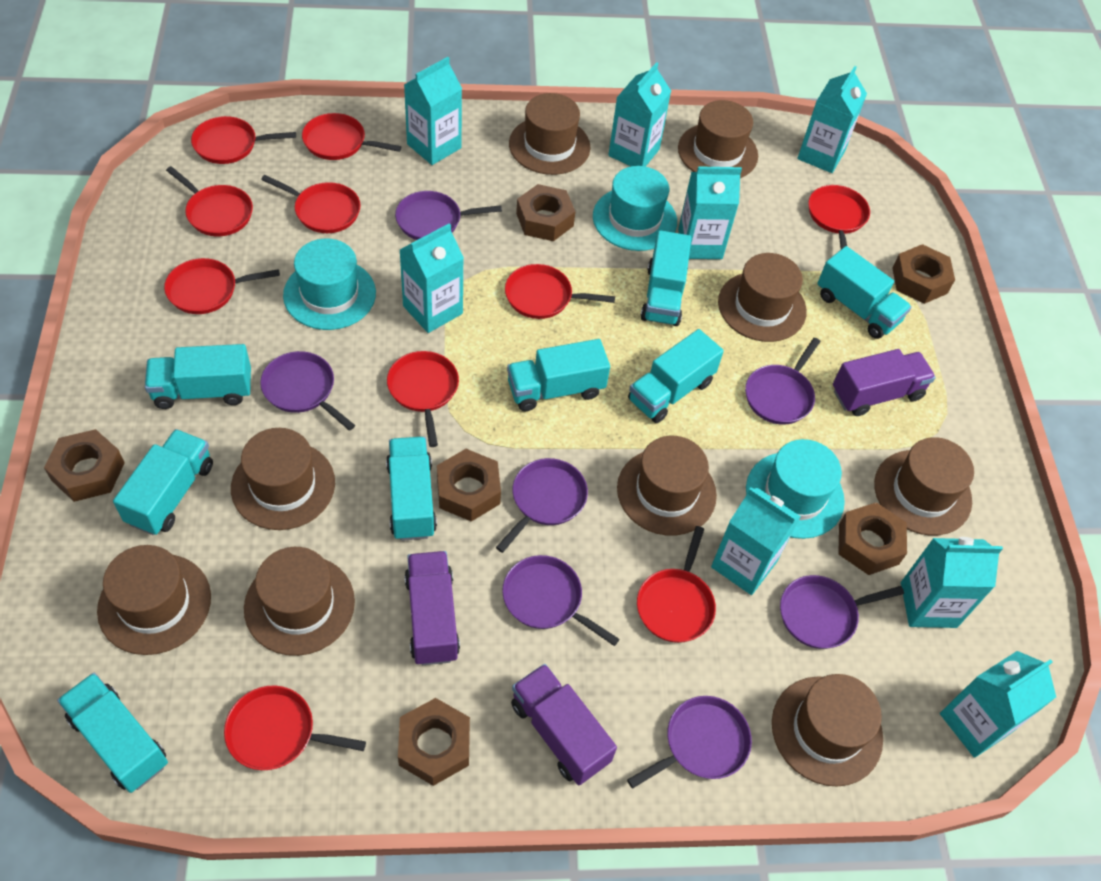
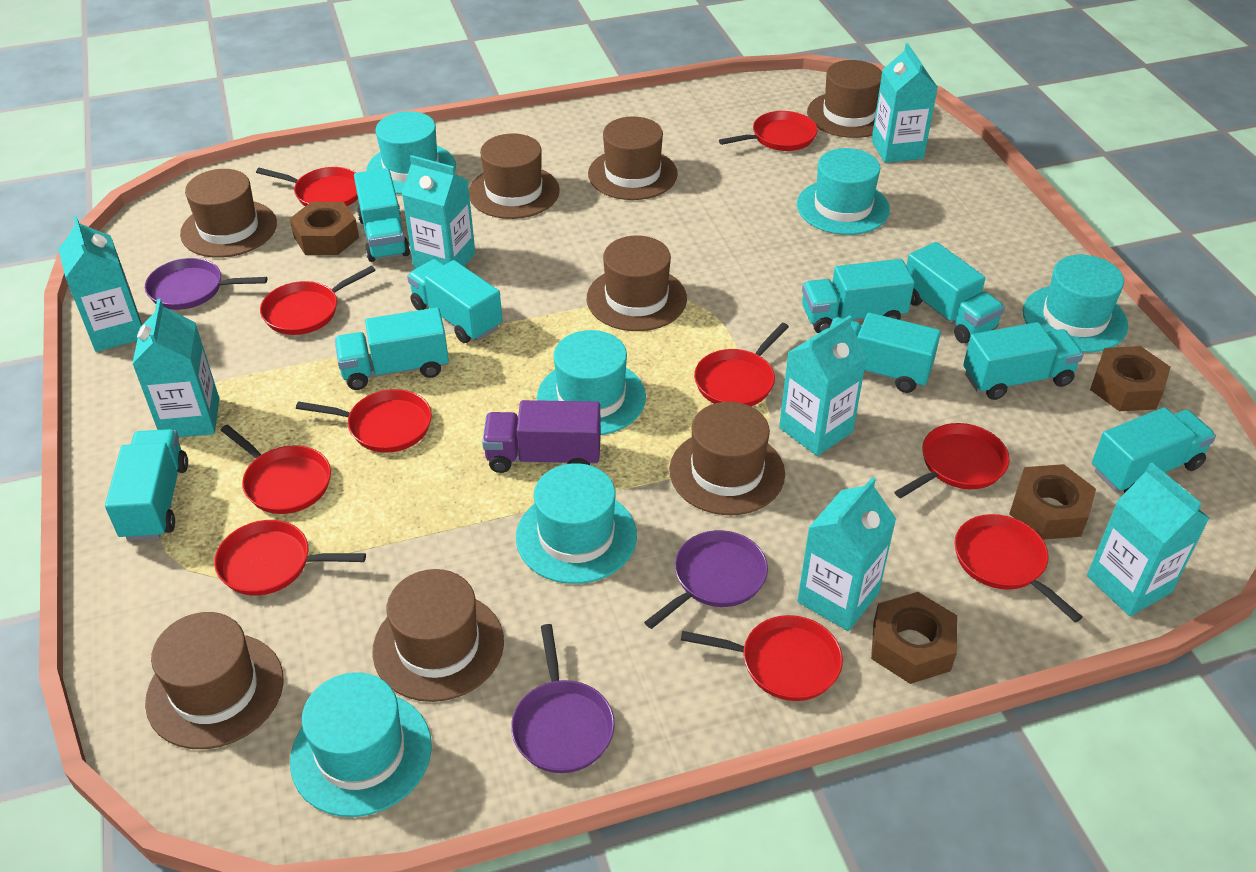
brown hat: [97,545,211,655] [231,428,335,530] [244,547,355,656] [509,93,591,175] [617,436,717,536] [678,100,758,178] [718,253,807,342] [772,674,883,787] [874,437,974,536] = 9 -> [145,612,284,749] [180,169,277,258] [372,569,504,702] [469,134,560,219] [587,235,687,331] [588,116,678,200] [669,402,785,515] [807,60,882,138] = 8
brown nut: [44,429,125,502] [398,698,470,786] [437,449,501,522] [516,184,575,241] [838,502,907,575] [892,244,955,304] = 6 -> [290,202,359,255] [871,592,957,684] [1009,464,1096,540] [1090,346,1170,411] = 4
purple pan: [260,351,355,431] [395,191,502,240] [496,458,588,553] [502,555,619,646] [627,696,752,788] [745,338,821,425] [780,575,904,649] = 7 -> [145,258,267,310] [511,624,615,773] [644,530,768,629] = 3
purple truck: [404,551,460,665] [511,664,617,785] [833,349,936,416] = 3 -> [482,400,601,473] = 1
turquoise carton: [400,223,464,333] [404,57,462,165] [608,62,671,167] [678,166,742,259] [711,487,801,595] [797,66,867,173] [901,537,1003,628] [940,651,1056,758] = 8 -> [58,216,142,352] [132,299,219,437] [402,155,475,268] [779,315,867,456] [797,477,896,631] [871,43,938,163] [1087,462,1210,616] = 7
turquoise hat: [283,239,376,330] [593,166,677,251] [746,439,845,539] = 3 -> [290,672,432,817] [366,111,456,194] [516,463,637,584] [537,330,646,435] [797,148,890,235] [1023,255,1128,352] = 6
turquoise truck: [57,673,168,793] [113,429,213,535] [145,344,251,409] [386,437,437,541] [507,339,610,411] [628,329,724,423] [641,230,691,326] [817,246,912,339] = 8 -> [105,429,188,541] [335,308,449,390] [354,168,410,262] [407,259,503,343] [802,259,915,333] [829,313,941,393] [906,242,1005,343] [963,322,1083,400] [1092,407,1216,493] = 9

